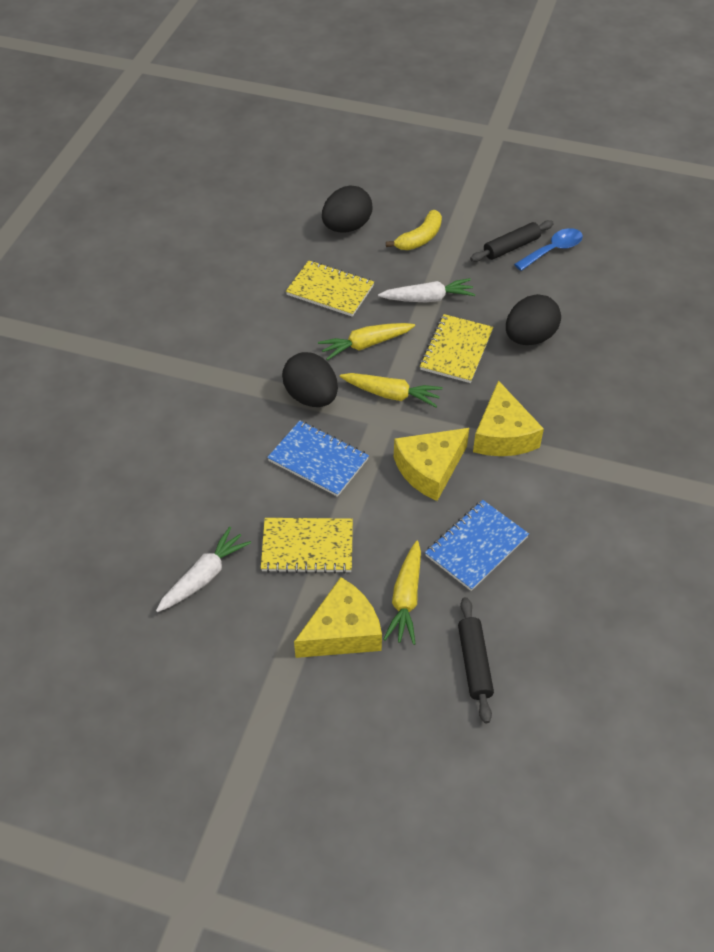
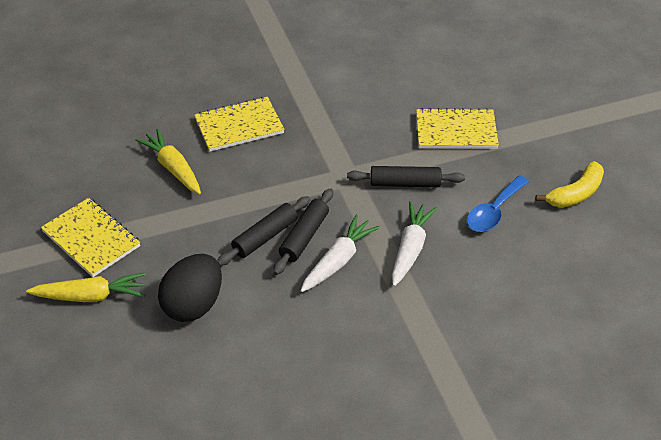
black egg: [282,352,338,407] [322,186,373,233] [506,294,561,345] = 3 -> [158,254,222,322] = 1
black rolling pin: [458,597,494,723] [470,220,554,262] = 2 -> [217,196,311,266] [273,188,333,275] [347,166,465,187] = 3
blue notebook: [267,421,369,497] [425,500,529,591] = 2 -> none = 0
yellow carrot: [318,323,415,360] [340,373,443,407] [383,541,421,645] = 3 -> [26,273,146,302] [135,129,201,194] = 2
yellow cheese: [294,577,382,658] [394,428,469,501] [473,380,544,456] = 3 -> none = 0

